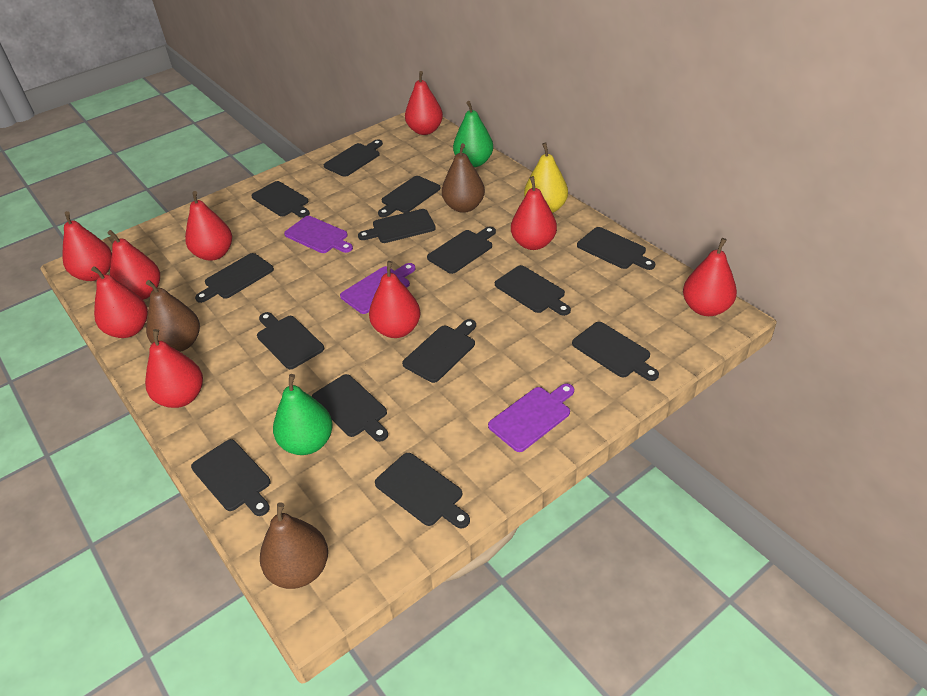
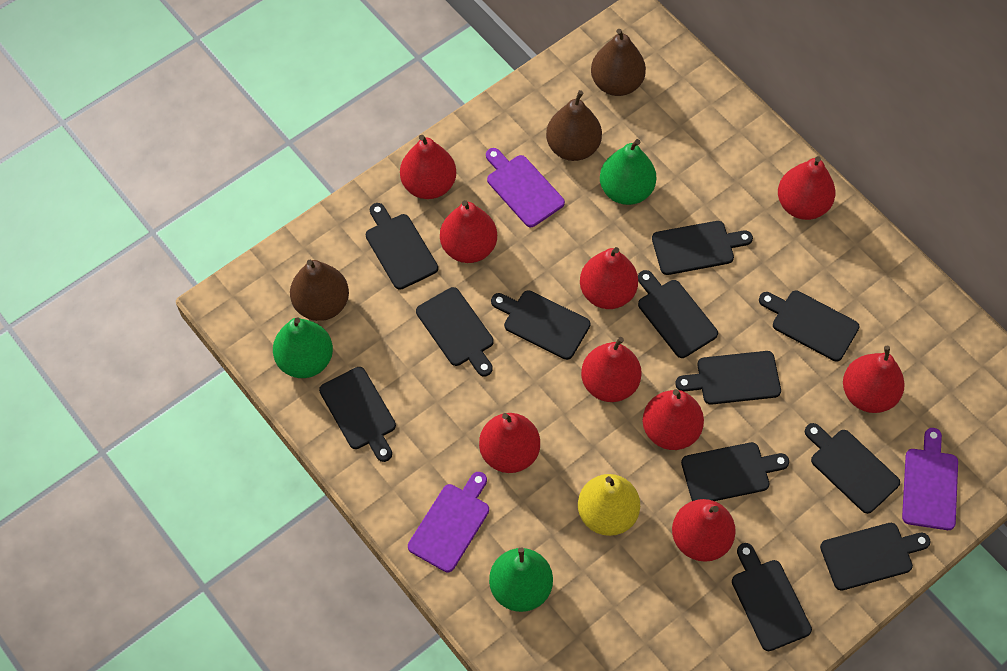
black cutting board: [191,439,271,516] [195,253,274,303] [251,181,310,218] [257,312,324,369] [312,374,388,442] [324,140,383,177] [358,209,436,243] [375,453,470,528] [378,176,440,217] [402,319,476,383] [427,227,496,274] [495,265,571,316] [572,322,659,381] [577,227,655,270] = 14 -> [319,367,396,462] [366,203,438,290] [416,287,494,376] [491,290,590,360] [638,270,718,358] [652,221,753,275] [675,351,781,405] [681,442,789,501] [732,543,812,651] [759,291,860,361] [805,423,900,514] [820,523,931,591] = 12
green pear: [273,374,333,455] [453,101,493,167] = 2 -> [273,317,333,378] [489,548,553,612] [600,139,656,205] = 3

